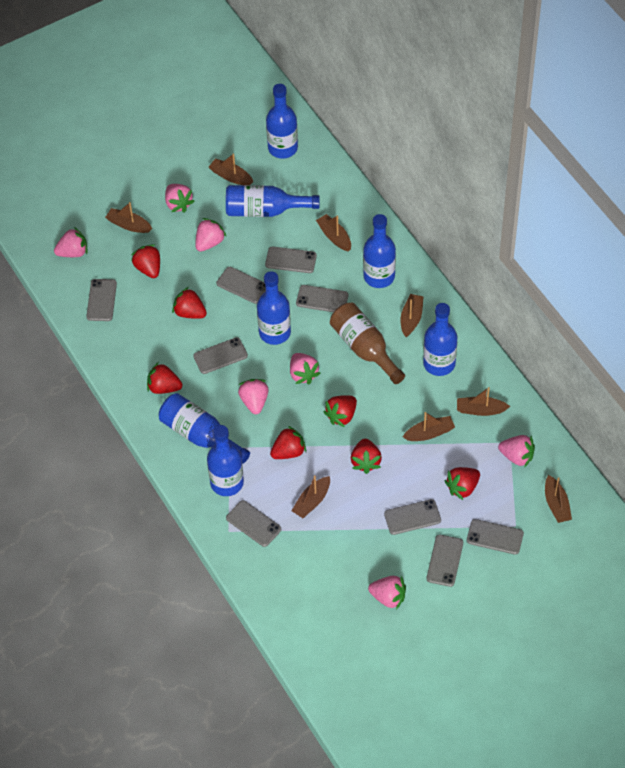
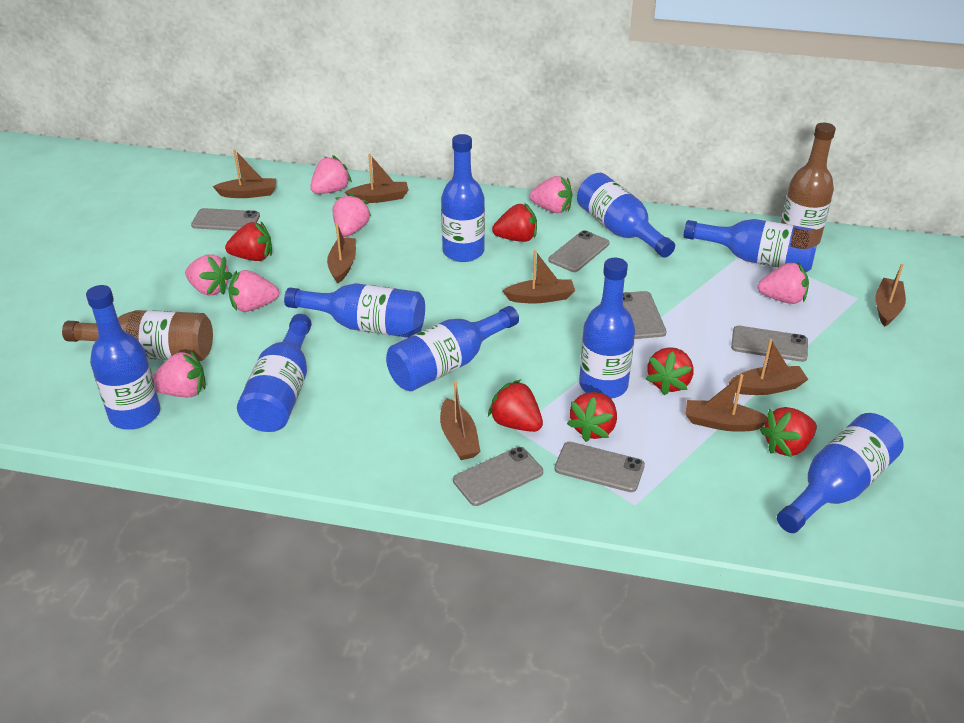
blue bottle: [159,393,250,464] [207,425,244,496] [226,185,320,217] [257,271,291,345] [266,84,298,159] [363,214,396,288] [423,303,457,376] = 7 -> [86,285,161,429] [237,314,312,432] [284,283,425,338] [386,306,519,391] [441,134,485,262] [577,173,675,258] [579,258,635,399] [684,219,819,272] [777,413,904,533] = 9
brown bottle: [330,303,405,384] = 1 -> [62,310,213,361] [781,123,836,245] = 2
grey phone: [86,279,117,321] [193,337,248,374] [216,267,266,304] [226,500,281,547] [265,247,317,273] [296,285,348,312] [384,499,441,535] [427,535,463,587] [467,519,524,555] = 9 -> [191,208,260,231] [453,447,543,506] [549,230,609,272] [554,442,645,492] [623,291,667,339] [731,326,808,362] = 6
red strawberry: [131,244,160,278] [147,362,183,394] [172,287,207,319] [270,426,306,459] [323,395,357,427] [351,439,382,474] [444,467,480,500] = 7 -> [225,222,272,261] [488,379,543,432] [492,203,537,242] [567,392,617,442] [646,347,694,395] [760,407,817,458] = 6

